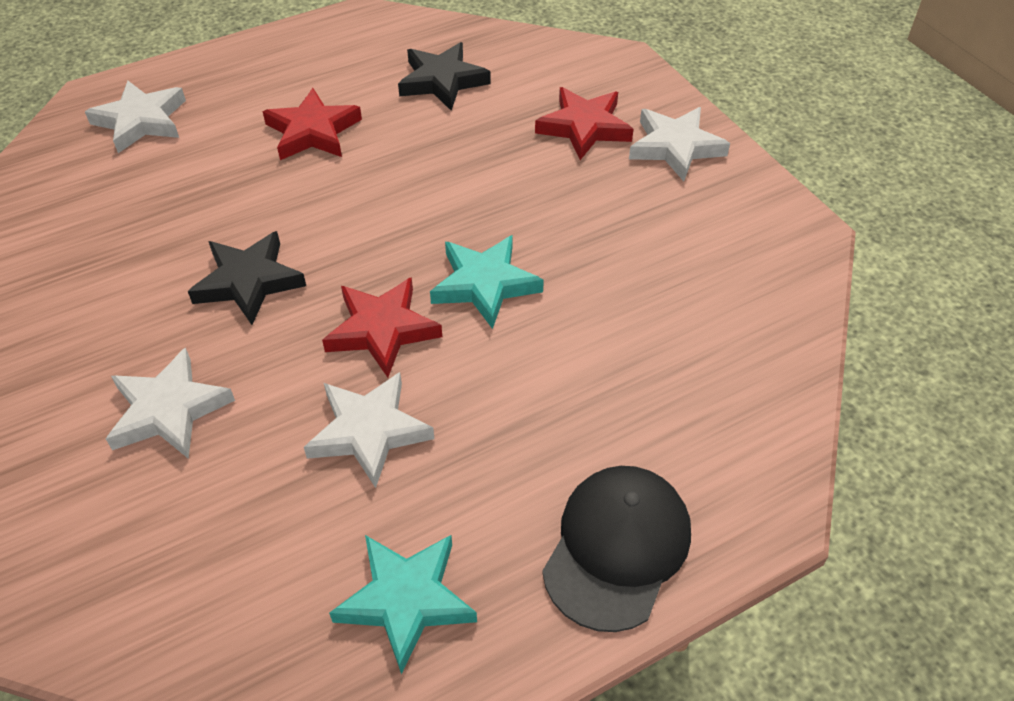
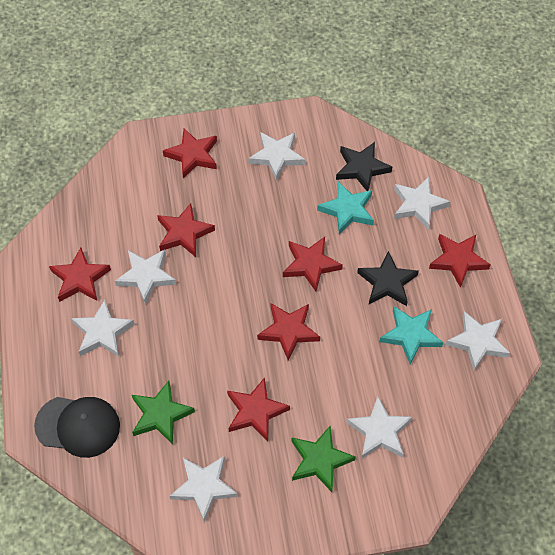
green star: none = 0 -> [132,381,195,444] [292,426,356,492] = 2
red star: [262,88,362,160] [322,277,442,378] [535,87,634,160] = 3 -> [49,247,111,302] [157,203,215,257] [163,128,217,178] [227,377,290,441] [257,303,320,360] [283,237,343,291] [429,234,491,288] = 7
white star: [85,81,186,153] [106,347,235,459] [304,372,434,488] [629,107,730,181] = 4 -> [71,300,135,357] [115,250,177,304] [170,456,238,522] [248,132,305,181] [346,397,412,458] [394,177,451,230] [446,311,510,371] = 7

